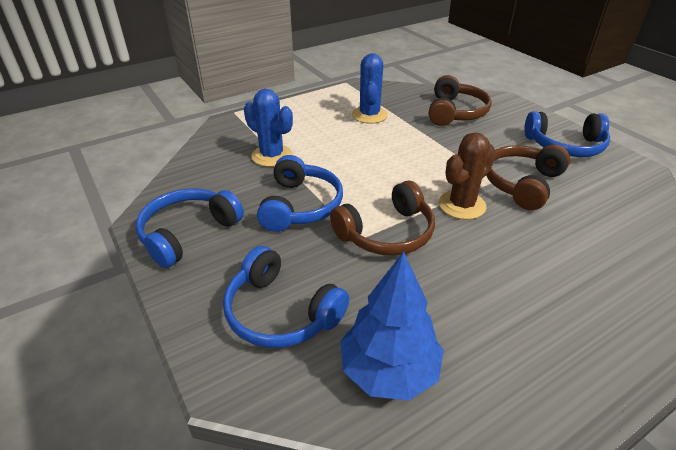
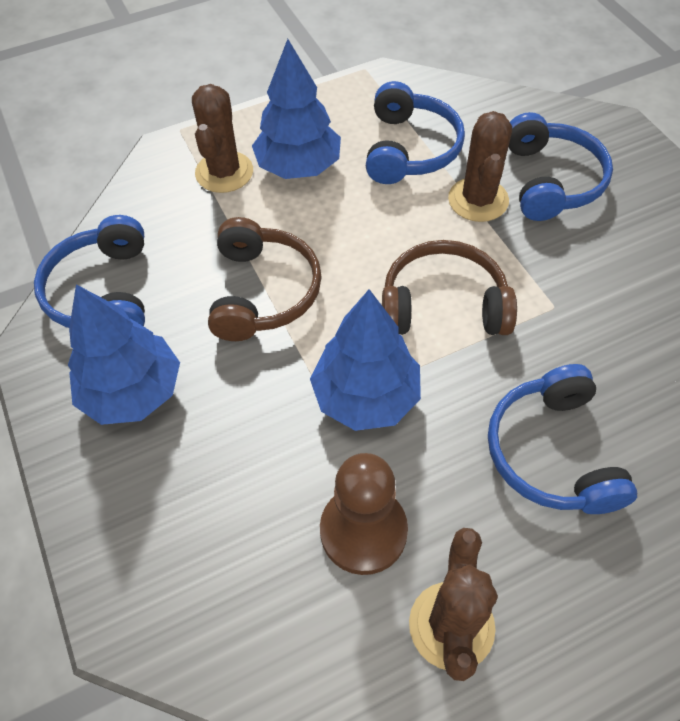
blue cactus: [244,89,293,167] [352,53,388,124] = 2 -> none = 0
blue tree: [341,252,444,401] = 1 -> [68,284,180,425] [252,39,341,179] [310,289,421,431] = 3
brown cactus: [439,132,496,220] = 1 -> [192,84,253,193] [409,528,498,681] [448,111,512,222] = 3
brown headphones: [330,181,435,256] [428,75,492,126] [486,145,570,210] = 3 -> [208,217,322,341] [382,240,517,335] = 2
brown pawn: none = 0 -> [320,453,408,575] = 1

